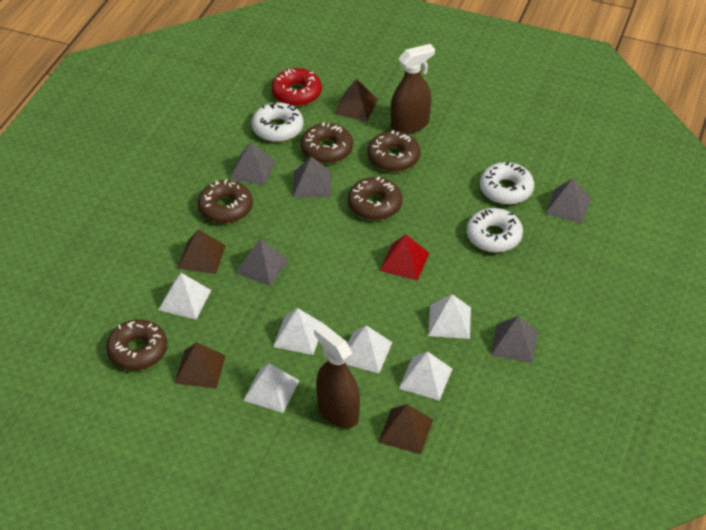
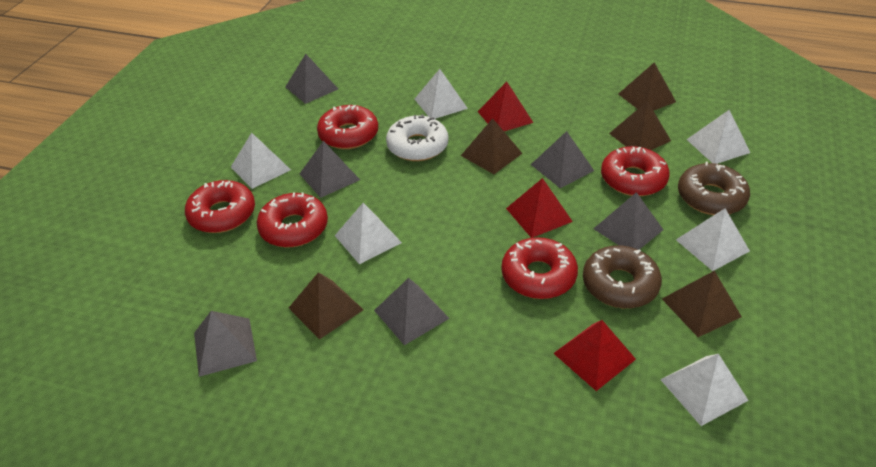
brown donut: [106,319,167,370] [198,179,253,223] [301,122,353,164] [348,177,402,220] [368,130,420,172] = 5 -> [583,246,662,308] [678,162,750,215] = 2
brown pyramid: [175,342,226,389] [177,229,226,274] [334,79,378,121] [378,404,433,454] = 4 -> [289,272,363,340] [461,118,522,174] [609,101,671,150] [619,63,676,111] [662,271,742,337] = 5
brown spray bottle: [314,324,360,428] [391,44,435,134] = 2 -> none = 0
grey pyramid: [229,142,276,185] [235,239,289,286] [293,156,331,197] [491,316,538,363] [545,178,591,223] = 5 -> [194,311,257,377] [285,54,338,104] [300,141,360,198] [374,278,450,345] [531,131,594,188] [594,192,663,250] = 6
red donut: [271,68,322,106] = 1 -> [185,180,255,233] [257,192,328,247] [317,105,378,149] [501,237,578,299] [601,146,670,196] = 5
red pyramid: [380,234,429,281] = 1 -> [477,82,533,131] [506,178,573,238] [553,320,636,391] = 3
white donut: [252,102,303,142] [467,208,523,253] [480,162,534,205] = 3 -> [386,114,448,161] = 1

